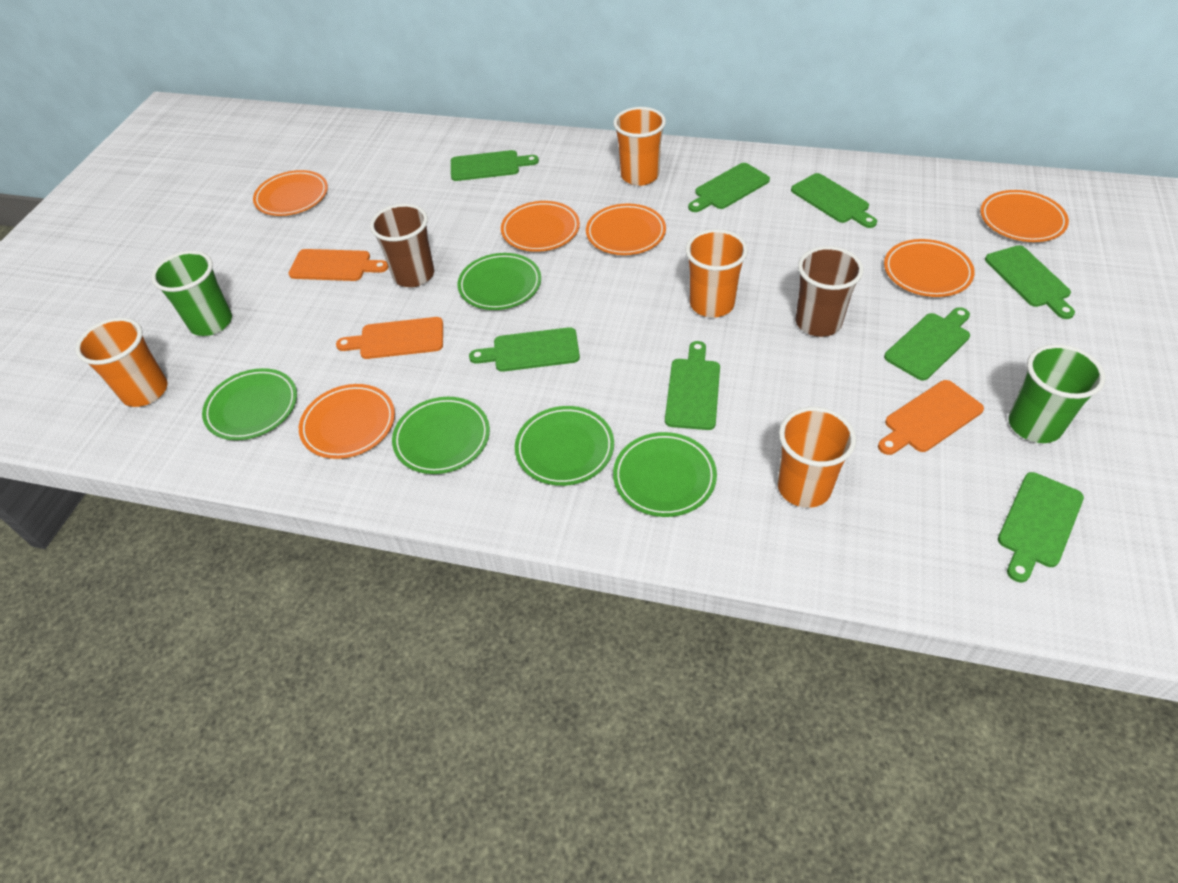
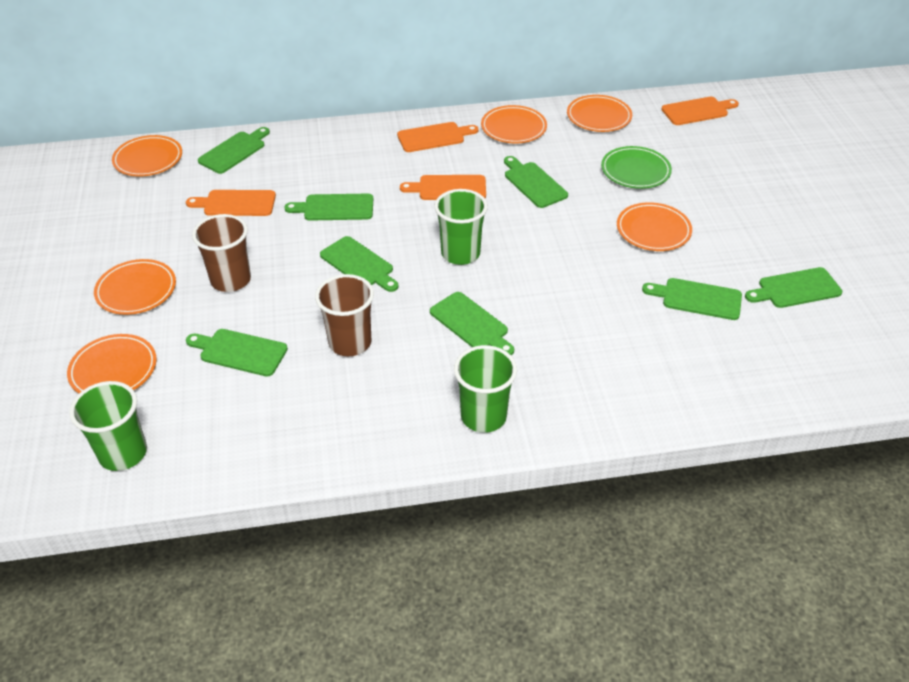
green cup: [151,251,232,336] [1008,344,1105,443] = 2 -> [69,381,147,471] [434,189,488,265] [454,345,517,433] = 3
green plate: [202,368,297,440] [392,397,490,474] [457,253,541,310] [515,406,614,486] [613,432,717,517] = 5 -> [601,146,672,189] = 1
orange cup: [75,318,168,407] [613,107,666,186] [685,229,748,317] [777,407,856,508] = 4 -> none = 0
orange cutting board: [288,249,388,281] [336,317,443,359] [878,380,984,455] = 3 -> [186,190,276,216] [397,122,478,152] [400,175,486,200] [661,97,739,125] = 4

